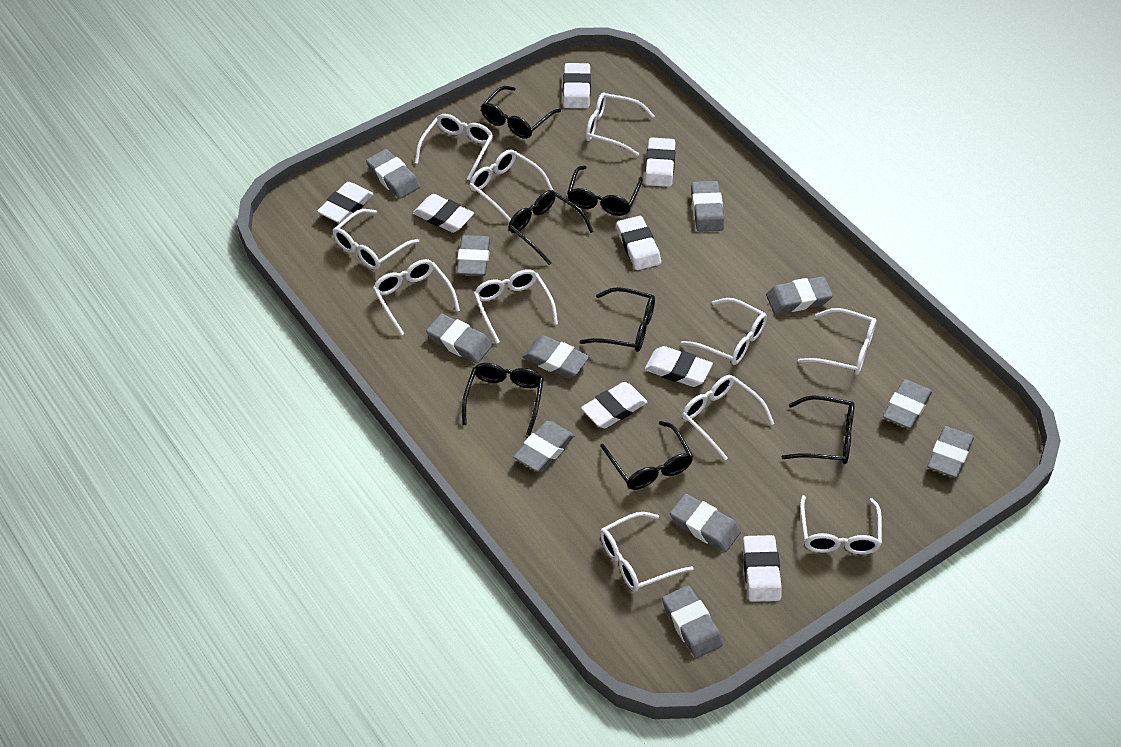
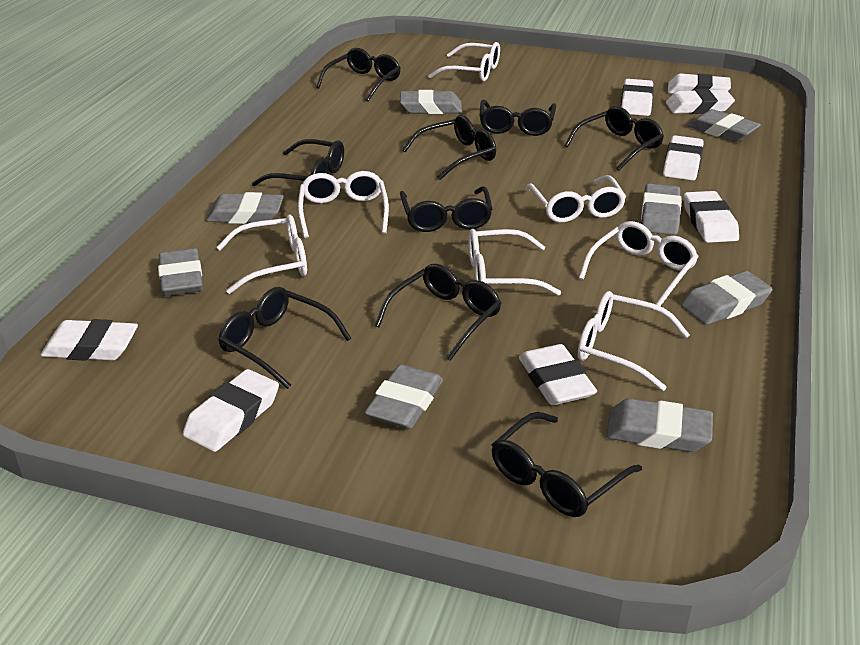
black glasses: [462,363,543,436] [481,86,561,139] [508,190,594,265] [567,166,643,216] [579,287,655,352] [600,421,693,490] [782,395,855,464] = 7 -> [218,287,351,389] [252,139,344,186] [316,48,401,101] [375,264,501,361] [400,186,492,232] [402,115,496,180] [479,100,556,136] [492,412,642,517] [564,106,664,171] = 9
grey eraser: [366,149,420,199] [426,313,492,363] [457,235,490,276] [513,421,575,472] [522,336,590,378] [662,586,723,658] [670,494,741,552] [691,181,724,232] [766,276,833,314] [883,379,932,429] [927,426,974,478] = 11 -> [158,248,203,296] [206,192,284,224] [364,364,443,429] [400,90,462,114] [606,398,713,452] [641,183,681,235] [681,271,773,325] [688,109,761,142] = 8
white glasses: [333,209,419,270] [373,259,460,336] [415,114,493,180] [470,149,553,222] [474,269,558,344] [586,93,654,156] [600,512,694,592] [681,298,767,365] [682,375,774,460] [798,308,876,375] [800,495,882,554] = 11 -> [217,215,307,294] [298,171,389,238] [428,42,500,82] [469,229,562,296] [526,175,626,223] [578,291,690,391] [579,221,699,306] = 7

